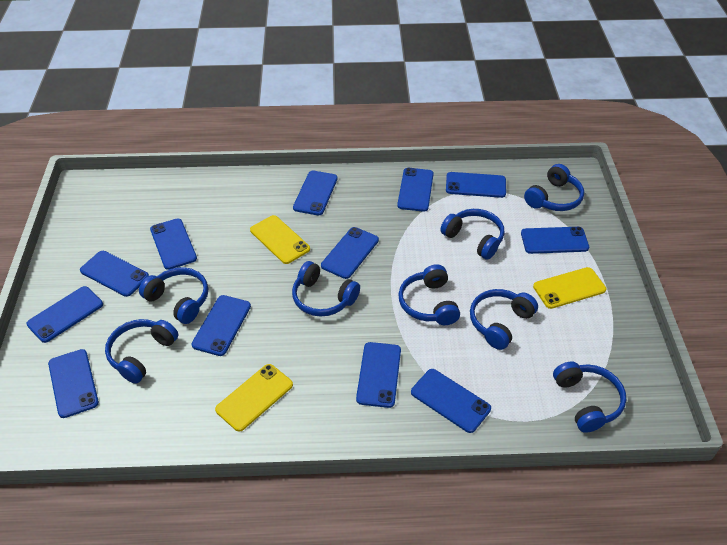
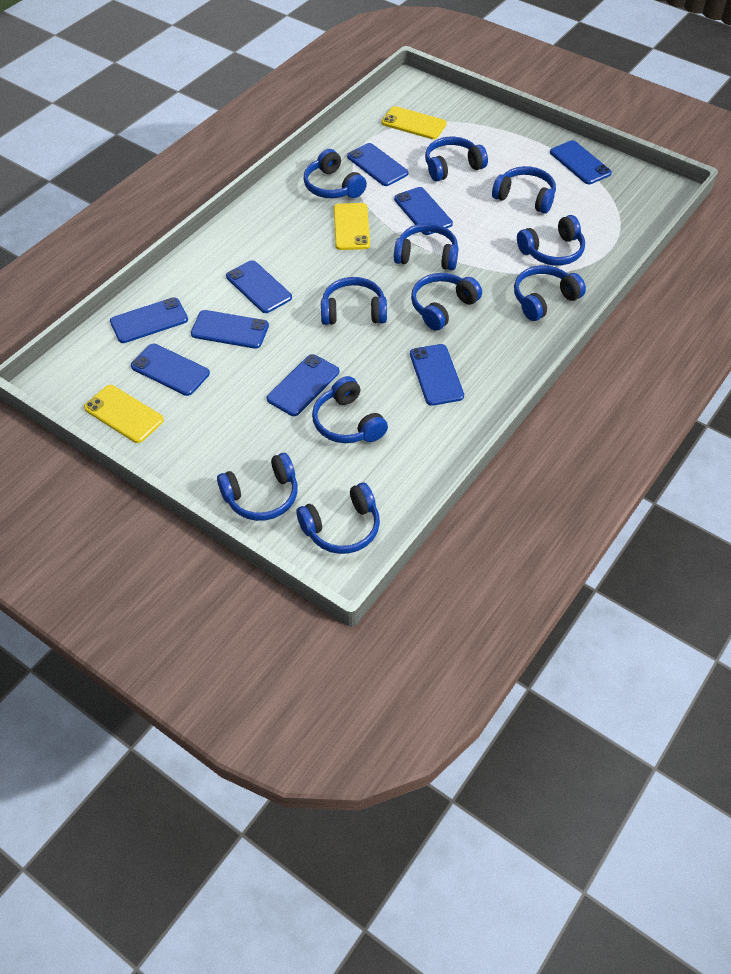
blue headphones: [105,319,178,384] [139,267,208,324] [292,261,360,317] [398,264,460,325] [440,209,505,260] [470,289,538,350] [524,164,584,211] [553,361,626,433] = 8 -> [217,453,298,521] [296,483,380,554] [303,149,367,198] [312,376,388,443] [321,277,387,325] [394,223,459,270] [411,273,482,331] [425,137,488,182] [492,166,556,214] [514,265,586,321] [517,215,585,266] = 11
blue phone: [26,286,103,343] [48,349,99,418] [80,251,149,297] [150,218,197,270] [192,295,251,356] [293,171,338,215] [321,227,379,279] [356,342,401,408] [397,168,434,212] [411,369,491,433] [446,172,506,198] [521,227,589,254] = 12 -> [110,297,188,343] [131,344,210,396] [191,310,269,349] [226,260,292,313] [267,354,339,416] [347,143,408,186] [394,187,453,235] [410,344,464,406] [550,140,612,184] = 9

